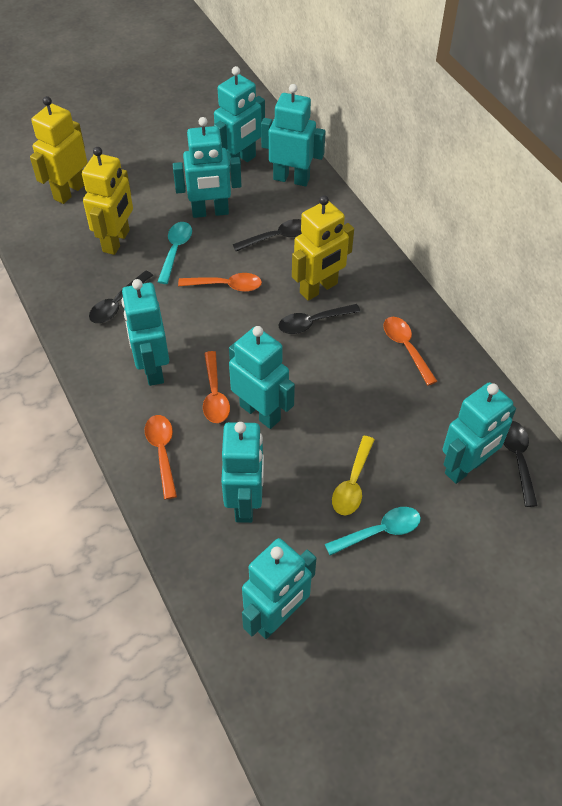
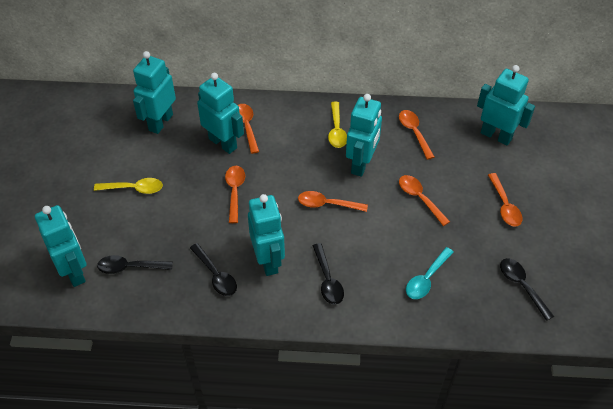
orange spoon: [145,415,177,500] [178,273,262,292] [203,351,230,423] [383,317,437,386] = 4 -> [225,166,245,223] [238,104,259,154] [298,191,368,212] [399,110,434,160] [399,175,450,226] [488,173,523,226] = 6
turquoise robot: [122,279,169,386] [172,117,241,218] [214,66,265,167] [221,422,264,523] [229,326,295,429] [242,538,316,639] [261,84,326,186] [442,382,516,484] = 8 -> [35,205,87,287] [133,51,176,134] [197,73,244,154] [248,194,285,276] [346,94,382,177] [477,65,535,145] = 6
turquoise spoon: [157,222,192,284] [325,507,421,555] = 2 -> [406,247,454,299] = 1
yellow robot: [30,96,87,204] [82,147,133,255] [292,195,354,301] = 3 -> none = 0
yellow spoon: [332,436,375,515] = 1 -> [94,178,163,194] [328,102,347,148] = 2

